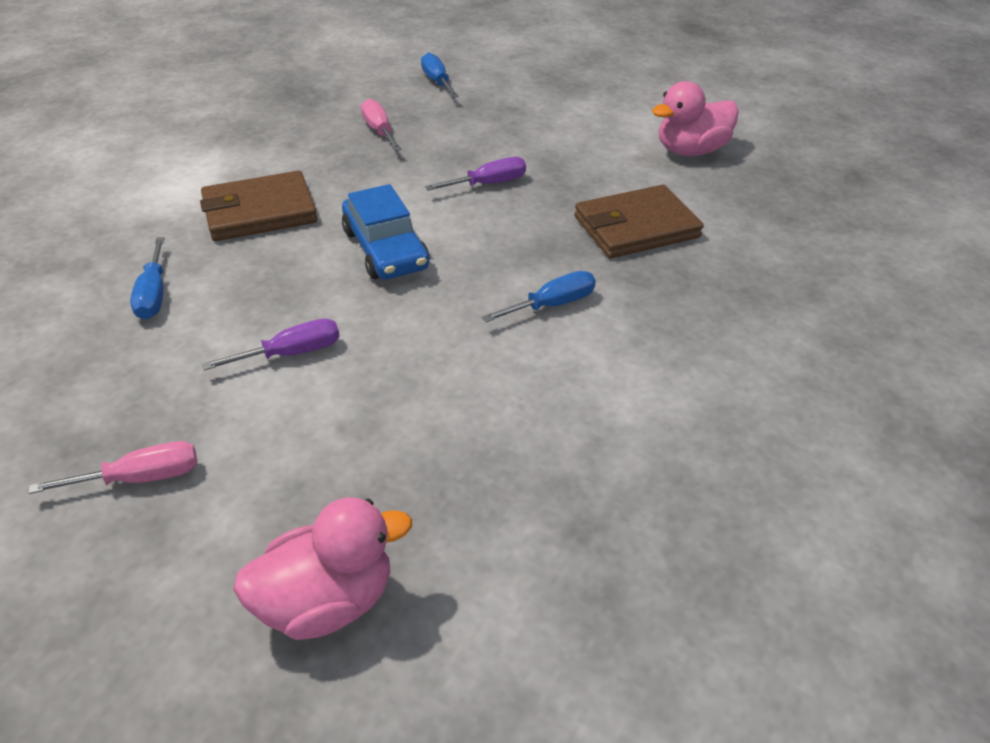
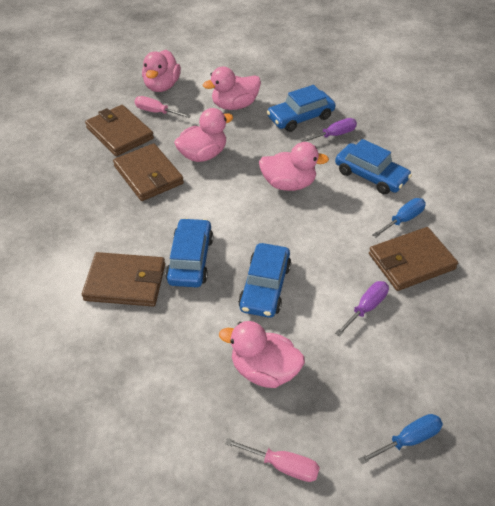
blue car: [342,184,430,280] = 1 -> [166,218,214,287] [238,243,291,318] [267,85,335,132] [335,139,412,194] = 4
blue screwdriver: [130,237,164,319] [421,52,459,98] [482,271,596,322] = 3 -> [359,414,443,464] [372,198,426,238] = 2
brown wallet: [200,171,318,241] [575,185,704,258] = 2 -> [82,252,165,306] [85,105,154,156] [113,143,184,201] [369,227,458,291] = 4
pink duck: [233,497,412,640] [652,81,739,156] = 2 -> [142,50,181,92] [174,108,233,162] [203,67,261,110] [219,321,305,388] [259,142,329,191] = 5

